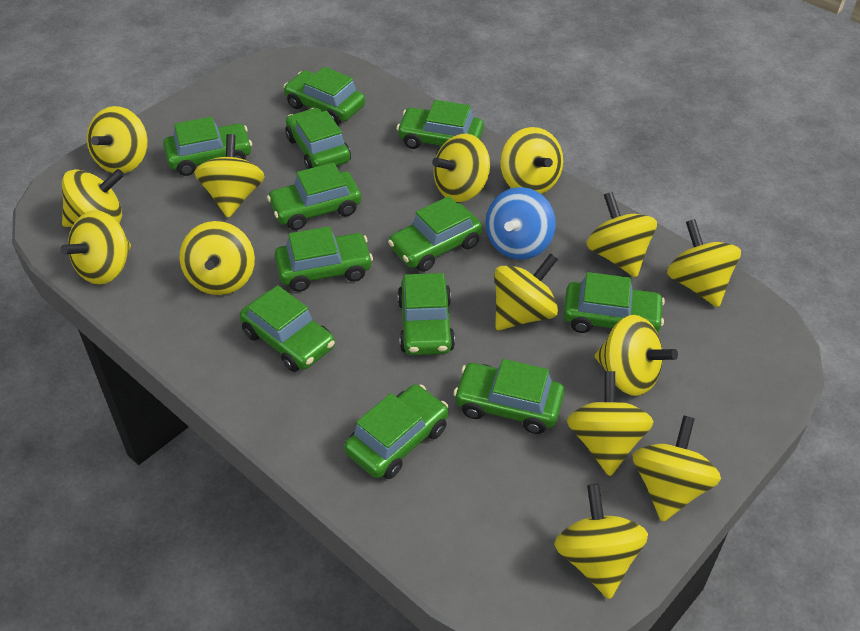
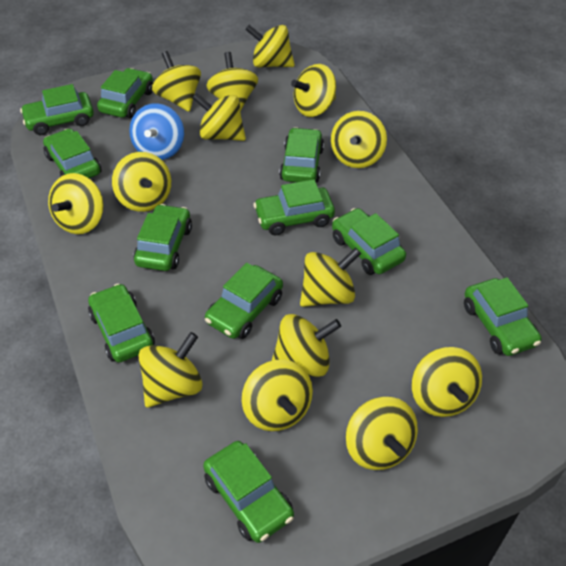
green car: [163,117,252,176] [239,285,335,372] [267,162,361,230] [275,226,373,292] [284,67,365,125] [286,108,351,169] [344,384,448,479] [388,196,483,272] [397,100,484,149] [397,273,455,355] [453,359,565,434] [563,272,665,333] = 12 -> [20,84,94,135] [43,128,102,178] [88,283,155,362] [97,68,153,118] [134,204,192,271] [203,441,294,543] [205,263,283,339] [254,179,335,235] [279,127,324,183] [332,208,406,275] [464,277,541,356] = 11

